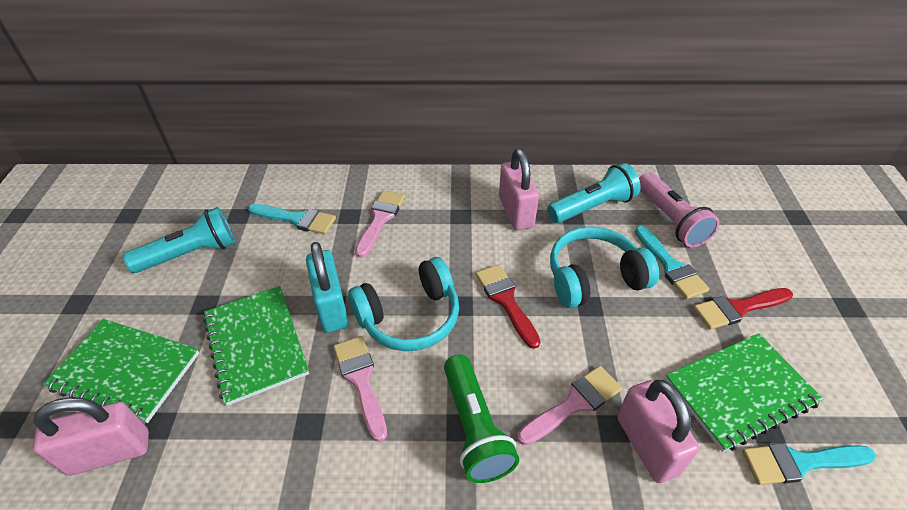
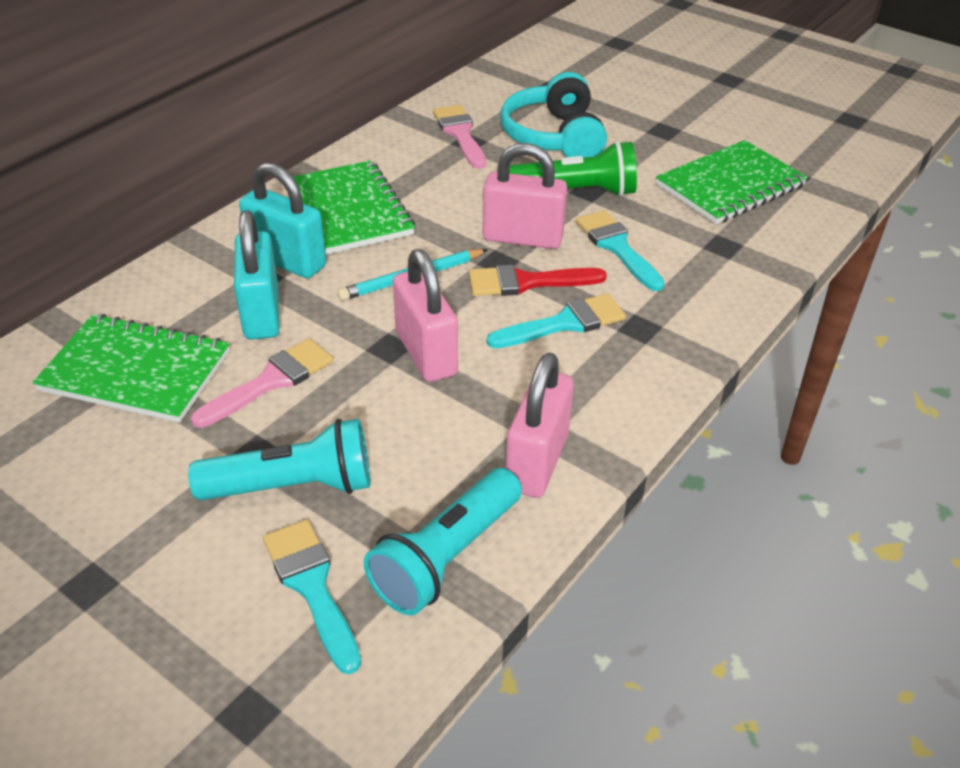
pink brush: [334,336,387,442] [355,190,405,258] [518,366,622,445] = 3 -> [191,339,333,428] [433,105,486,169] = 2
pink flashlight: [639,172,719,247] = 1 -> none = 0
red brush: [476,264,541,349] [693,288,793,330] = 2 -> [469,265,607,296] = 1
turquoise headphones: [348,257,459,351] [550,226,659,308] = 2 -> [501,72,607,158] = 1
turquoise padlock: [306,242,349,333] = 1 -> [234,210,279,340] [239,163,326,278] = 2
turquoise pencil: none = 0 -> [337,249,488,301] = 1

